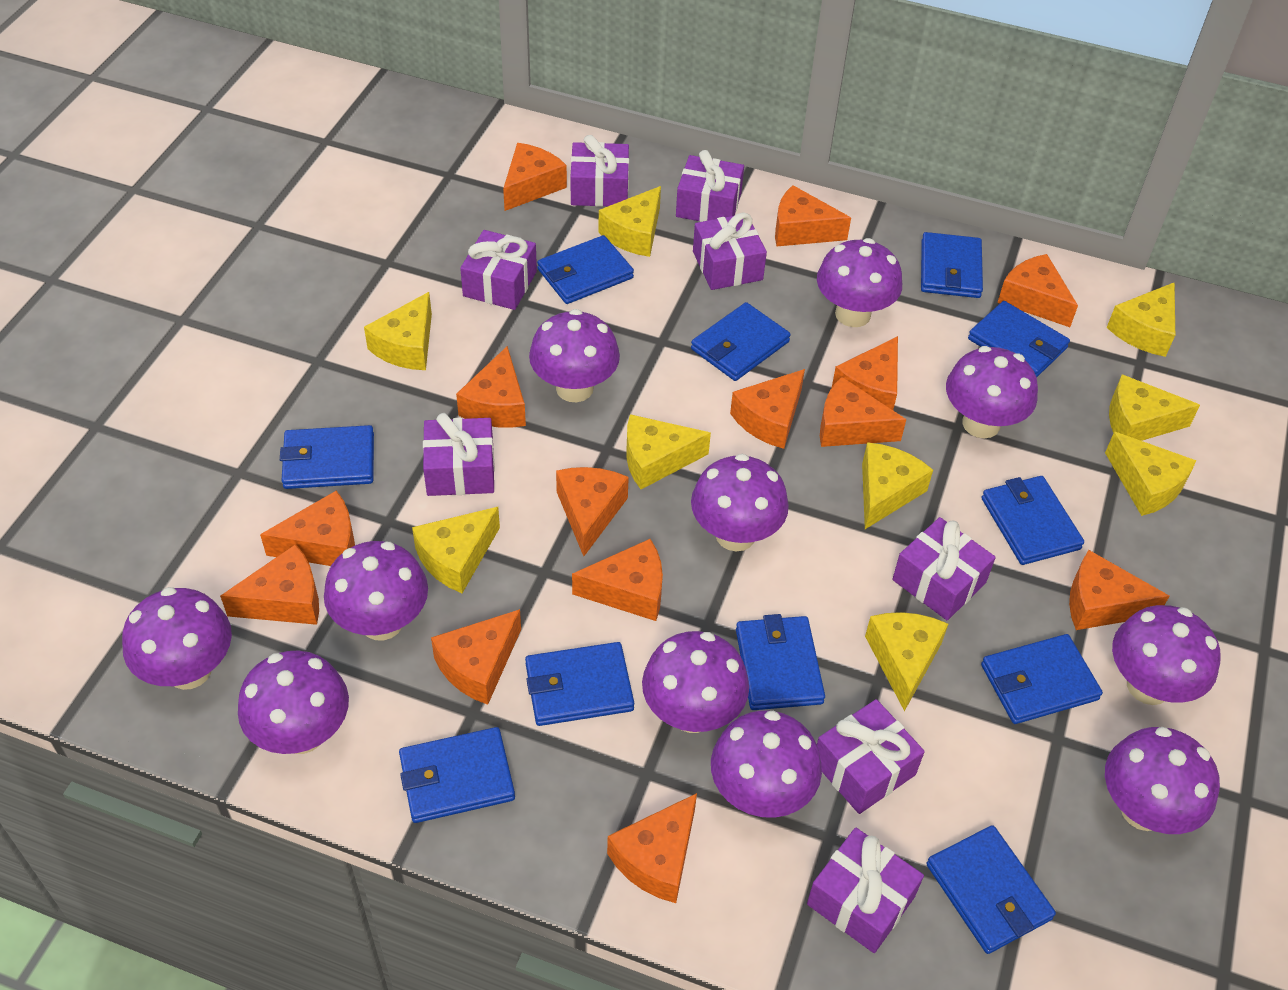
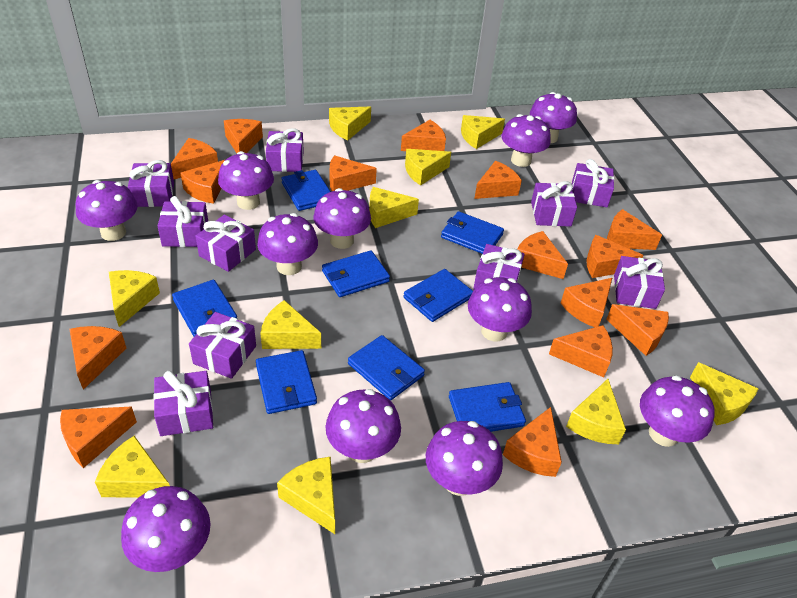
blue wallet: [280,425,374,489] [399,727,515,823] [525,642,634,726] [537,235,634,304] [691,302,791,381] [736,614,825,710] [921,232,983,298] [926,825,1056,954] [968,301,1070,377] [981,634,1103,724] [982,476,1084,565] = 11 -> [172,280,237,336] [256,350,317,414] [281,170,331,211] [322,250,390,297] [348,335,425,400] [403,269,473,322] [441,211,504,254] [449,382,526,432] = 8
orange cheese: [220,544,319,625] [260,491,355,566] [431,609,521,705] [456,346,526,428] [503,143,567,211] [556,467,629,556] [572,539,663,621] [607,793,697,903] [730,369,805,449] [775,185,851,246] [820,377,906,447] [832,336,898,410] [997,254,1078,327] [1069,550,1169,630] = 14 -> [60,407,137,468] [69,326,126,390] [171,138,218,179] [180,160,225,204] [224,119,263,153] [330,155,377,191] [401,120,446,151] [474,161,522,199] [503,407,562,477] [517,231,568,279] [549,325,613,377] [561,278,612,327] [587,235,643,278] [606,304,669,356] [607,209,662,250] = 15
purple gift: [423,413,495,496] [460,230,537,310] [570,135,629,207] [676,150,744,222] [693,213,767,290] [807,827,924,953] [817,699,925,814] [892,517,996,620] = 8 -> [128,160,174,207] [153,371,213,436] [158,196,208,247] [189,312,256,379] [196,215,256,272] [266,128,304,172] [473,244,525,289] [531,181,577,227] [572,159,614,207] [614,256,665,309] = 10
yellow cheese: [364,292,432,370] [412,507,500,593] [598,186,661,257] [626,414,711,489] [862,442,933,529] [865,612,948,711] [1105,432,1197,516] [1107,282,1175,357] [1109,374,1200,441] = 9 -> [95,436,170,498] [109,270,160,327] [260,300,321,349] [277,457,335,534] [329,107,371,140] [369,187,419,228] [405,149,451,185] [461,115,505,149] [566,379,626,444] [690,362,758,425] = 10

